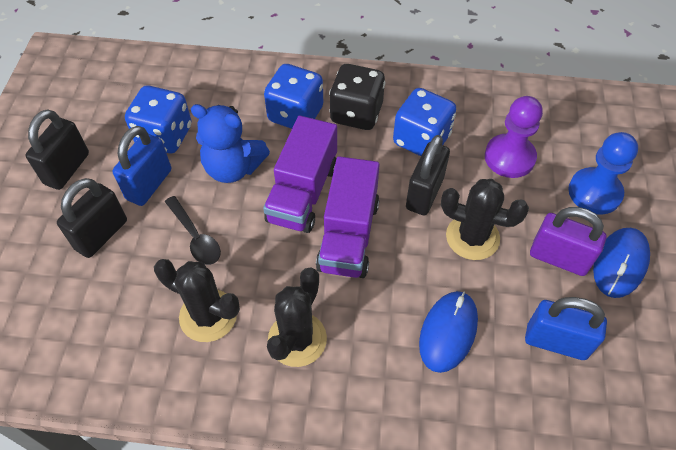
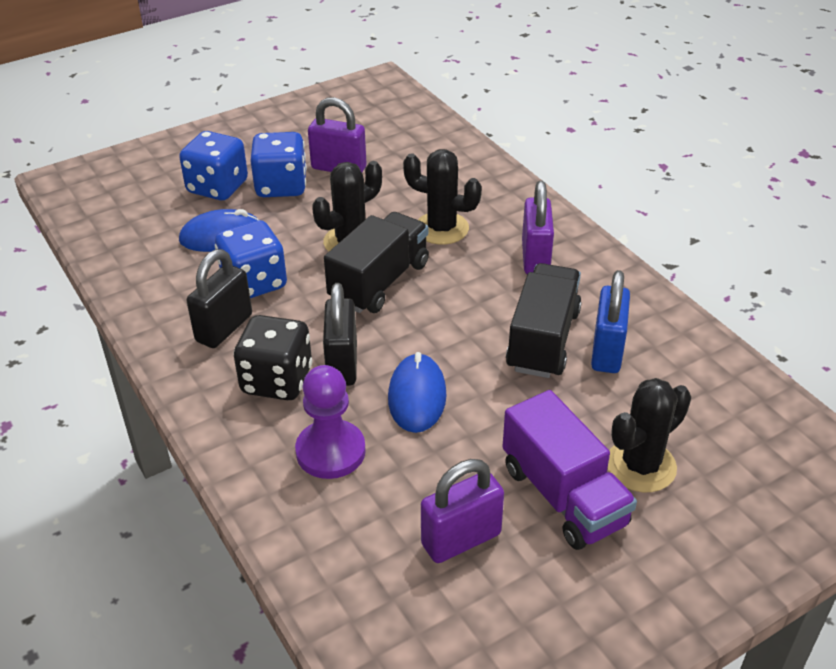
black padlock: [25,109,89,190] [57,178,127,258] [406,135,450,215] = 3 -> [187,249,252,348] [323,283,357,386] = 2
black spoon: [165,196,221,265] = 1 -> none = 0
black truck: none = 0 -> [324,212,429,313] [506,263,582,378] = 2
blue padlock: [112,126,171,206] [525,297,607,360] = 2 -> [591,270,630,373] = 1
blue pawn: [568,132,638,215] = 1 -> none = 0
blue teddy bear: [191,104,270,183] = 1 -> none = 0
purple padlock: [530,207,606,276] = 1 -> [308,97,366,172] [421,459,504,563] [522,181,554,274] = 3
purple truck: [263,116,337,233] [316,156,380,278] = 2 -> [502,390,637,550] = 1

